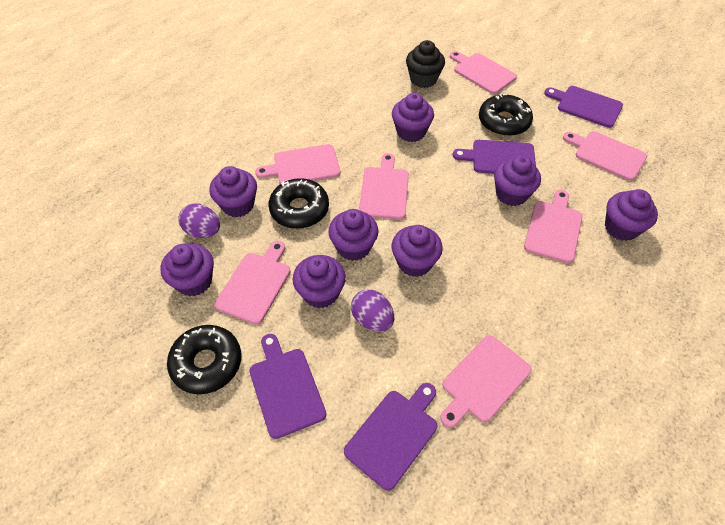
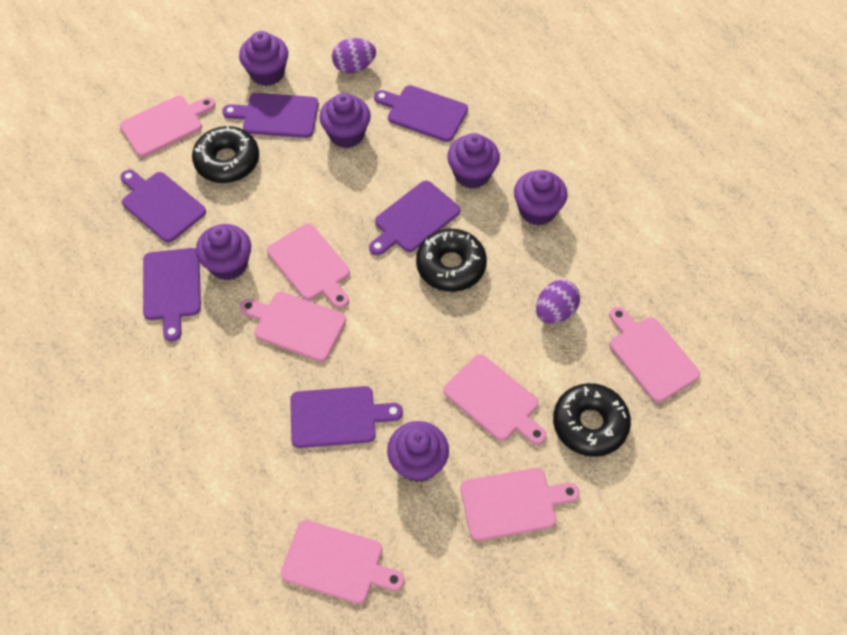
black cupcake: [406,40,445,88] = 1 -> none = 0
purple cupcake: [161,244,214,296] [209,166,257,217] [293,255,346,308] [328,209,378,261] [392,93,434,142] [392,225,443,277] [494,155,541,206] [605,189,658,241] = 8 -> [196,224,251,280] [239,31,288,86] [319,93,371,148] [387,421,449,482] [447,133,500,189] [514,170,567,226] = 6
purple cutting board: [249,334,326,439] [344,383,437,491] [453,140,536,174] [544,86,623,128] = 4 -> [120,170,206,243] [143,248,201,342] [222,93,319,138] [290,386,403,448] [369,181,460,256] [374,85,468,142] = 6

